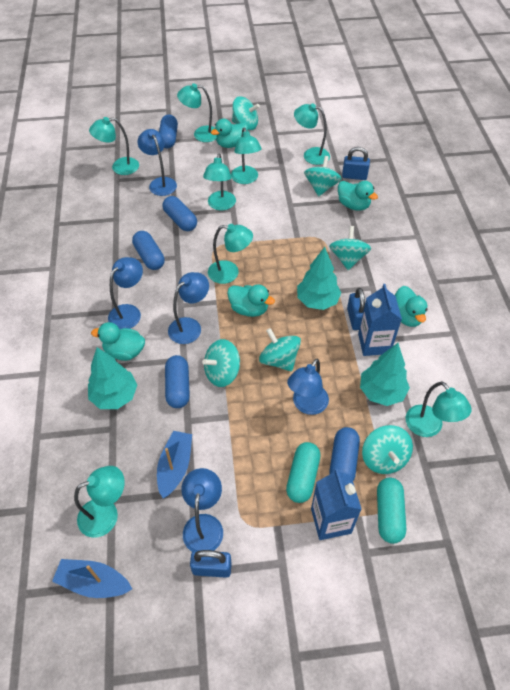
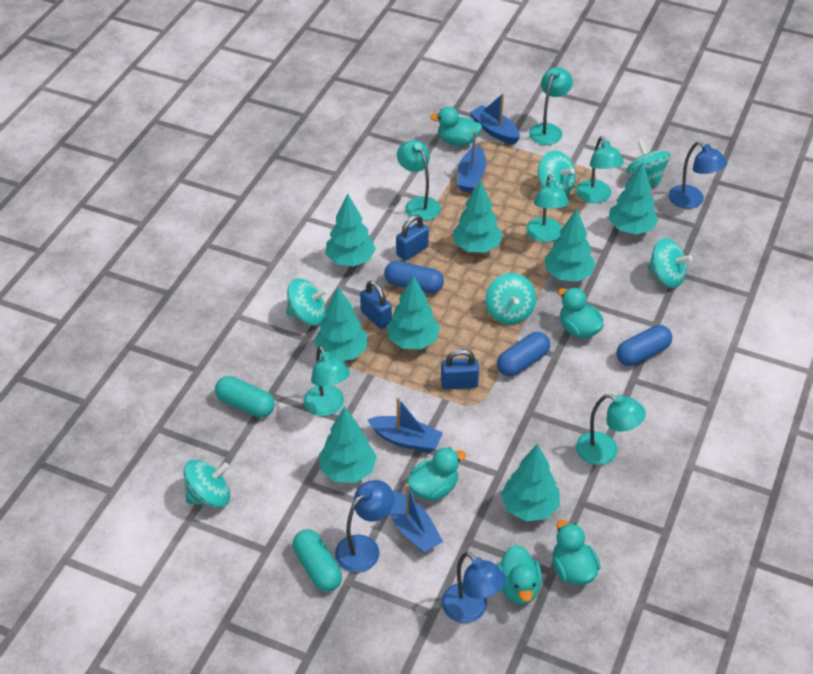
blue boat: [52,559,132,598] [157,431,192,498] = 2 -> [367,397,443,453] [390,484,443,553] [457,131,486,192] [470,93,520,144] = 4
blue capsule: [132,231,165,270] [159,115,178,148] [162,196,197,231] [165,355,190,408] [329,427,360,481] = 5 -> [384,261,444,293] [497,332,550,377] [616,325,672,366] = 3
blue carton: [311,469,362,540] [358,284,402,356] = 2 -> none = 0
blue lamp: [108,257,143,329] [137,129,177,196] [168,272,209,344] [181,468,223,551] [287,358,329,415] = 5 -> [335,480,394,573] [441,551,506,623] [668,141,727,209] = 3
turquoise lamp: [74,466,125,538] [89,117,139,175] [177,83,217,142] [203,153,236,210] [208,224,253,284] [231,127,262,184] [294,103,330,165] [406,382,472,437] = 8 -> [304,346,350,416] [397,140,441,221] [526,174,569,242] [529,67,573,145] [576,136,624,203] [576,394,646,465] = 6
turquoise tree: [88,347,137,409] [297,247,341,310] [360,343,410,406] = 3 -> [314,287,368,361] [319,406,377,483] [325,194,376,267] [387,275,440,349] [452,180,503,253] [501,444,560,521] [544,209,595,282] [609,162,658,234] = 8

